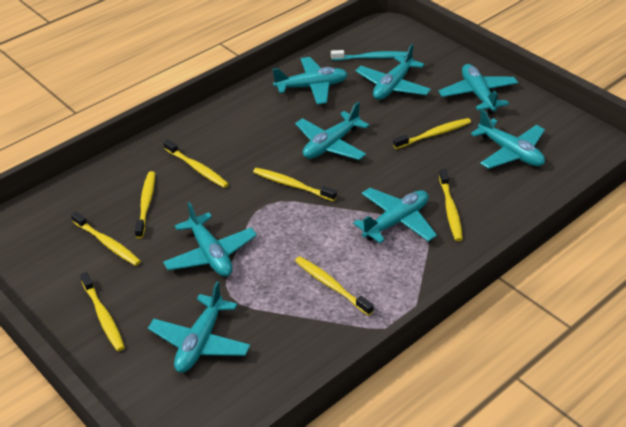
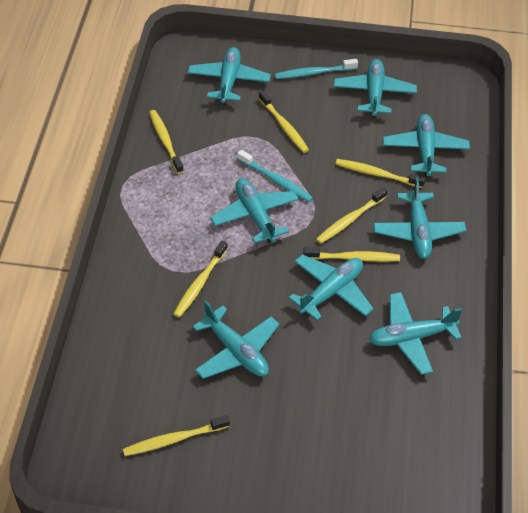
turquoise toothbrush: [331,50,407,61] = 1 -> [237,150,313,202] [275,59,358,79] = 2
yellow toothbrush: [71,211,141,266] [80,272,125,351] [135,171,155,239] [163,139,229,188] [253,168,337,201] [295,256,374,316] [393,118,471,149] [439,169,463,241] = 8 -> [123,415,230,456] [149,110,184,174] [174,241,228,318] [259,90,309,153] [303,247,400,262] [316,187,387,244] [335,159,425,188] = 7

